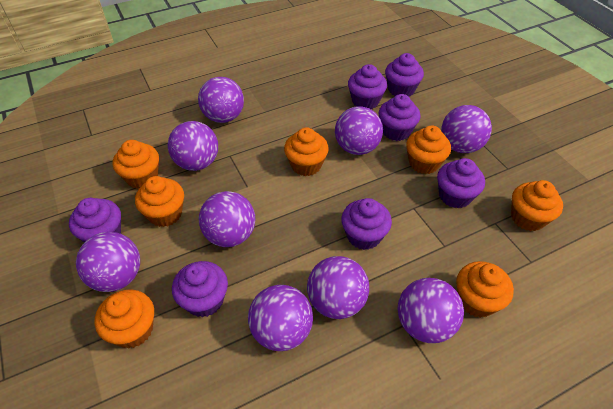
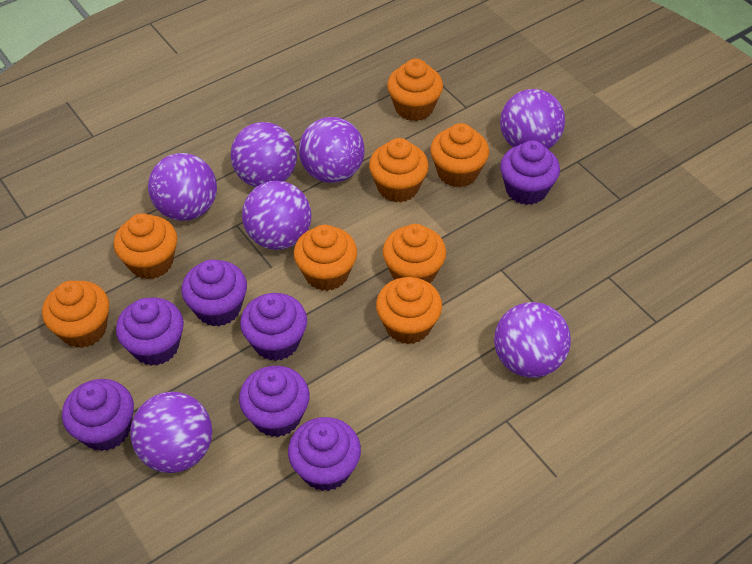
orange cupcake: [95,290,154,348] [113,140,159,189] [135,176,184,227] [284,127,329,176] [406,126,451,174] [456,261,514,318] [511,180,563,231] = 7 -> [42,281,109,348] [114,213,177,280] [294,225,357,291] [369,138,429,203] [376,277,442,344] [383,224,446,283] [387,59,443,121] [430,123,489,187] = 8
purple ball: [76,232,140,292] [168,121,218,171] [198,77,244,123] [199,191,255,247] [248,285,313,351] [307,256,369,319] [335,106,383,155] [398,278,464,343] [441,105,492,153] = 9 -> [130,392,212,473] [148,153,217,221] [231,122,297,187] [242,181,312,250] [299,117,365,183] [494,302,571,378] [500,89,565,149] = 7

